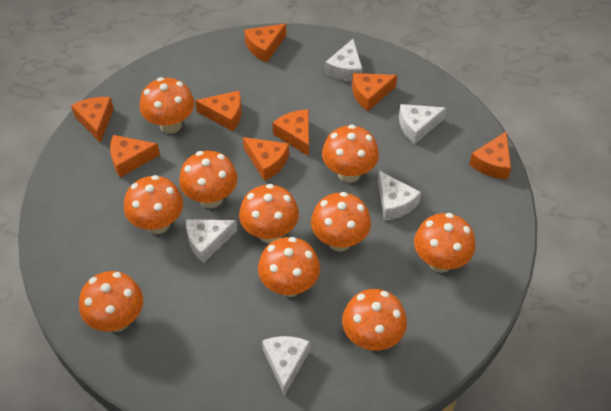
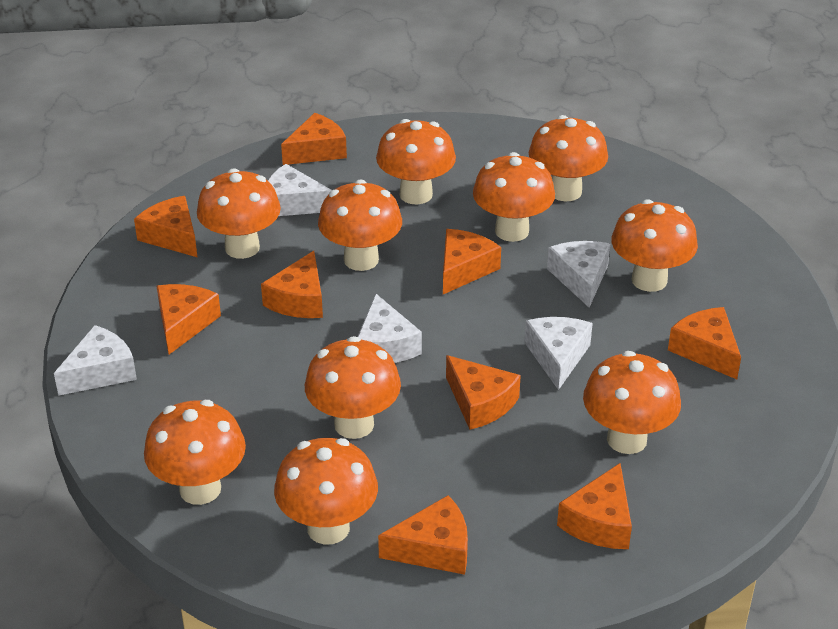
orange cheese: [71,97,114,143] [110,135,160,177] [195,91,242,131] [243,137,289,181] [244,24,286,63] [272,110,309,156] [352,73,397,111] [469,132,511,179] = 8 -> [134,196,197,257] [157,284,221,354] [261,251,323,318] [281,113,347,165] [378,495,468,575] [443,229,501,294] [446,355,521,430] [557,463,632,549] [668,307,741,379] = 9

